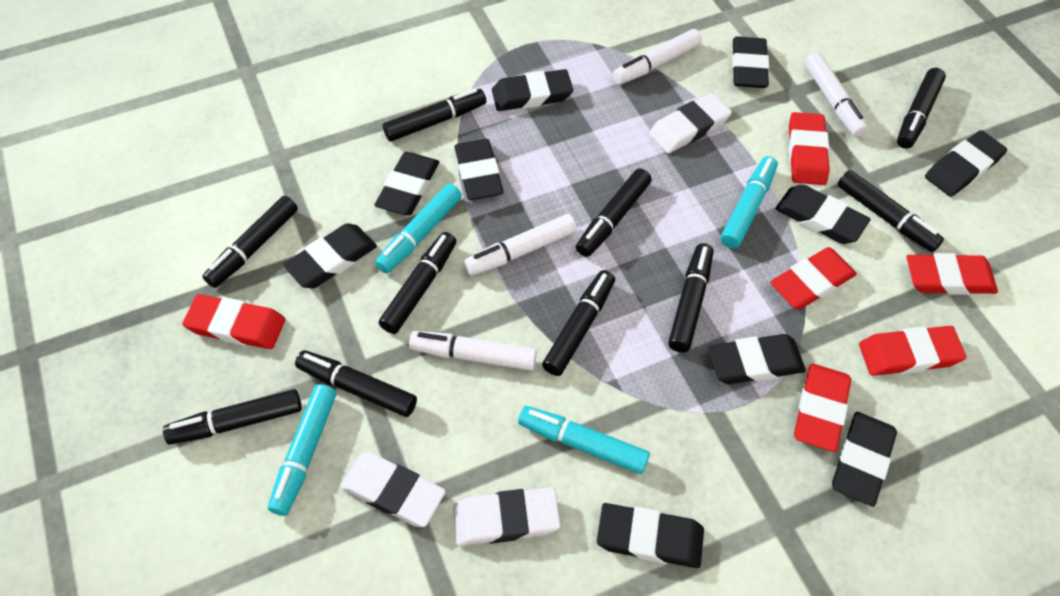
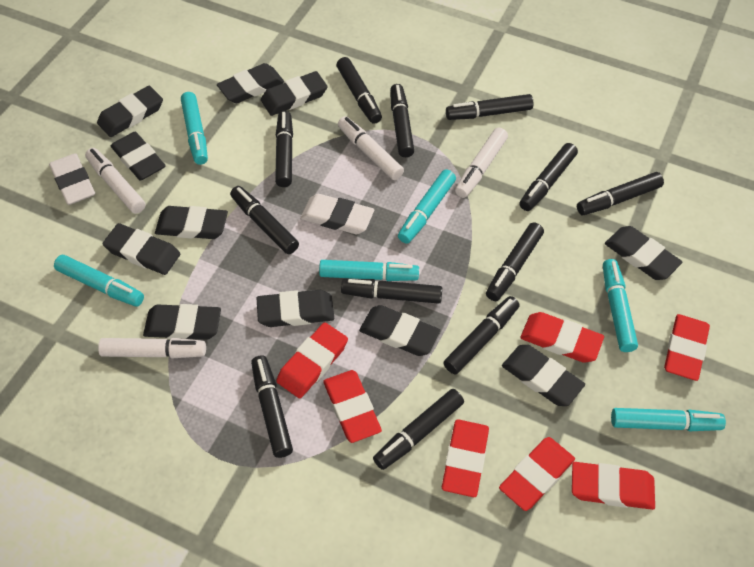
black eraser: [283,223,377,288] [374,152,439,215] [454,139,504,200] [492,69,573,111] [597,503,704,568] [708,334,806,384] [732,36,769,88] [775,184,871,244] [832,412,897,507] [925,130,1007,197] = 10 -> [97,86,163,137] [102,223,180,275] [111,132,166,181] [143,304,221,340] [155,206,228,239] [217,63,284,103] [256,290,334,327] [261,71,328,116] [359,305,440,356] [502,345,585,406] [605,226,682,280] = 11
black marker: [163,389,302,445] [202,196,298,288] [295,350,417,417] [379,232,456,334] [383,88,486,141] [542,270,615,376] [576,168,652,257] [668,243,713,353] [837,170,944,252] [897,68,946,149] = 10 -> [230,186,299,254] [251,356,293,458] [275,111,293,187] [336,57,382,124] [341,279,442,304] [373,389,464,470] [390,84,414,157] [443,296,520,374] [446,94,534,120] [486,223,544,301] [519,143,578,211] [577,172,664,215] = 12
red eraser: [182,294,285,349] [770,247,857,310] [789,112,830,185] [794,364,851,452] [859,326,966,376] [906,253,998,295] = 6 -> [276,322,348,398] [323,370,382,443] [442,419,489,497] [499,437,575,511] [520,312,604,363] [572,462,655,510] [664,314,710,381] = 7
turquoise marker: [268,384,336,516] [375,183,462,273] [518,406,650,474] [721,156,778,248] = 4 -> [54,255,144,306] [181,92,208,165] [319,260,419,281] [398,170,456,244] [603,259,638,352] [611,408,726,431] = 6
white eraser: [340,452,446,527] [453,487,560,546] [649,93,732,154] = 3 -> [49,153,95,205] [300,194,374,234] = 2

